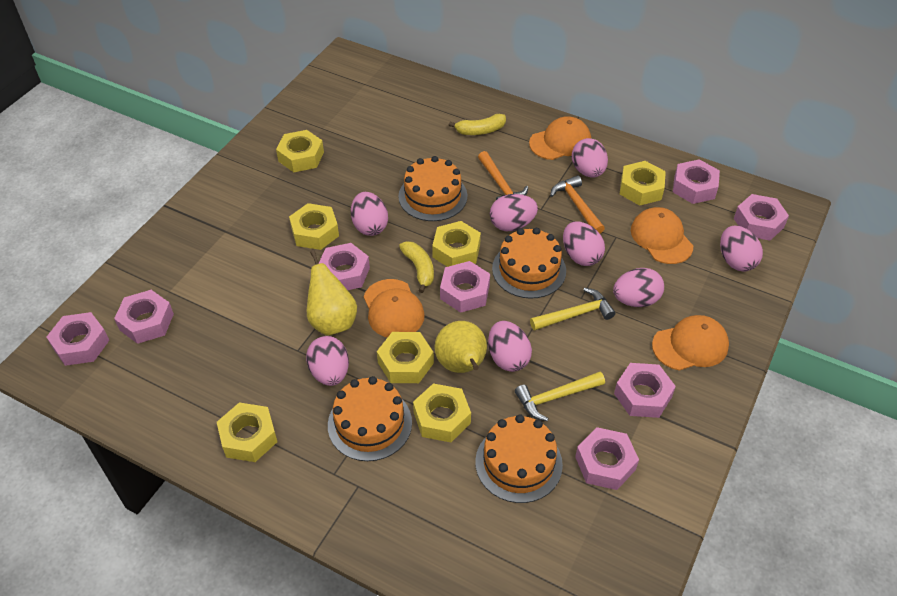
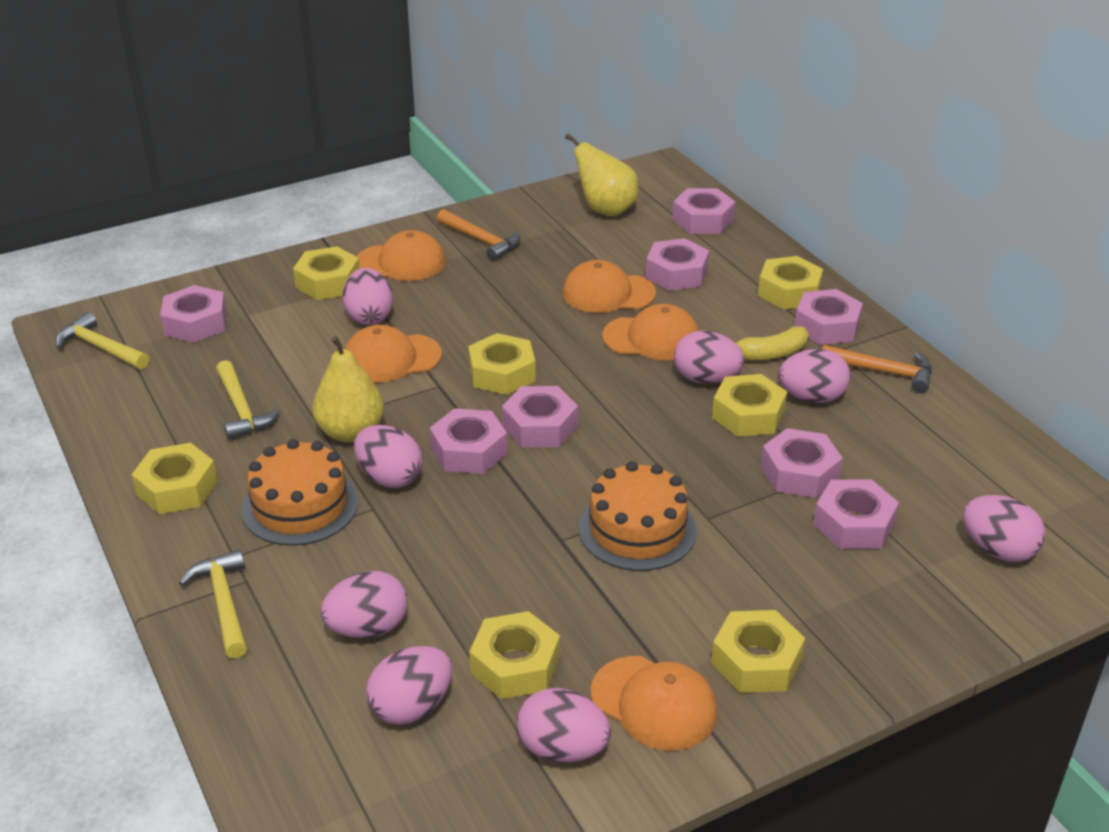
orange cake: [328,376,412,461] [398,156,467,221] [475,414,563,503] [492,228,566,299] = 4 -> [242,439,358,546] [579,461,697,571] = 2
orange cap: [364,279,425,338] [529,116,591,160] [631,207,693,264] [652,315,729,371] = 4 -> [345,325,442,383] [357,230,446,281] [563,260,656,313] [591,656,718,751] [602,304,699,360] = 5
yellow banana: [399,241,434,293] [449,114,506,135] = 2 -> [736,326,809,360] = 1
yellow hammer: [515,372,605,421] [530,288,615,331] = 2 -> [56,312,149,369] [179,549,247,659] [216,360,280,440] = 3

